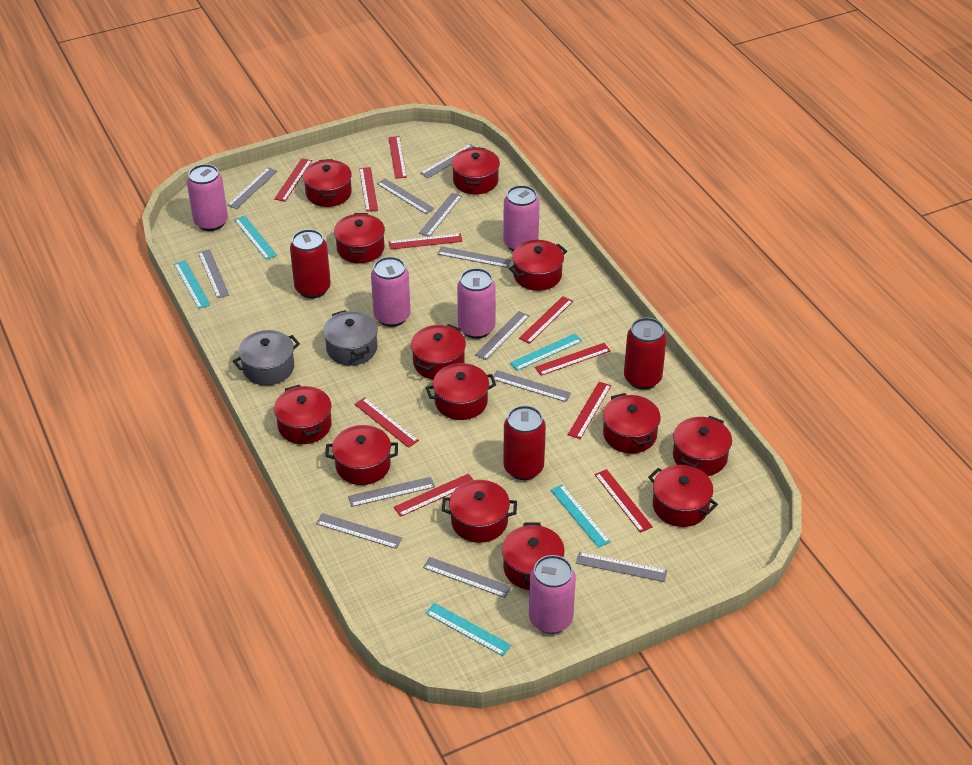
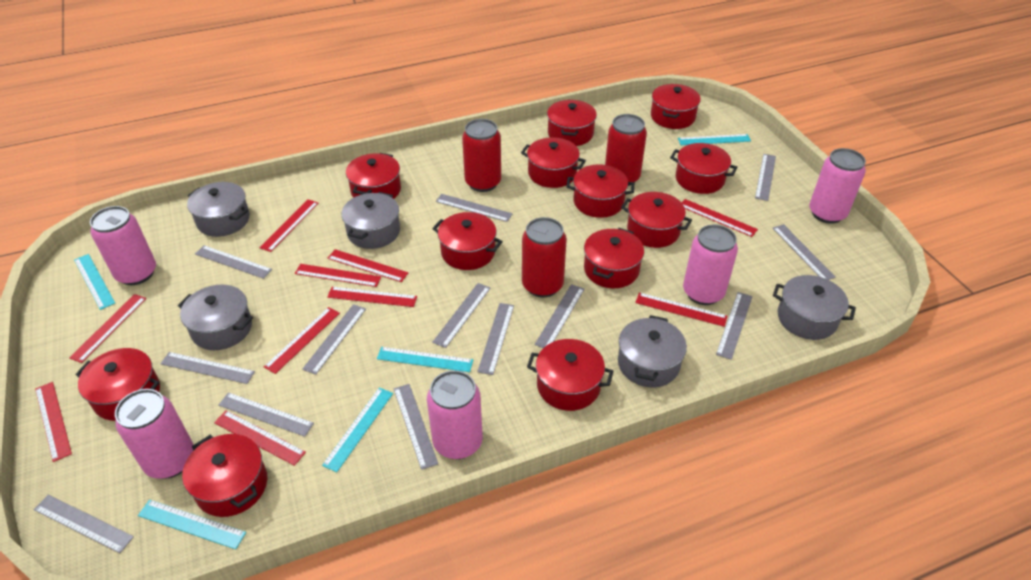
grey pot: [233,330,300,385] [323,310,378,366] = 2 -> [178,285,253,350] [187,182,250,237] [342,192,400,249] [618,315,687,387] [773,275,856,340] = 5
grey ruler: [198,249,229,298] [227,167,277,209] [316,513,402,549] [348,477,435,507] [377,178,435,214] [419,193,462,237] [420,144,475,178] [423,557,511,598] [437,246,511,268] [475,311,529,360] [493,370,571,402] [576,552,667,582] = 12 -> [34,495,134,553] [160,352,255,384] [195,245,272,279] [219,392,314,437] [302,304,366,375] [394,384,438,470] [432,283,490,348] [436,194,513,222] [477,303,514,375] [535,284,584,348] [716,292,752,360] [755,154,776,201] [773,224,836,280] = 13
red pot: [274,385,332,444] [303,159,352,207] [325,425,398,485] [334,213,385,263] [411,324,466,380] [426,363,496,420] [442,480,517,543] [451,147,500,194] [502,523,565,590] [509,240,567,291] [603,393,661,453] [648,465,718,527] [673,416,732,476] = 13 -> [76,348,160,421] [182,434,267,517] [346,153,401,199] [432,212,503,270] [521,137,586,188] [527,339,614,411] [547,100,597,146] [566,164,634,218] [584,228,644,288] [621,192,692,248] [651,84,701,129] [670,143,737,194] = 12

